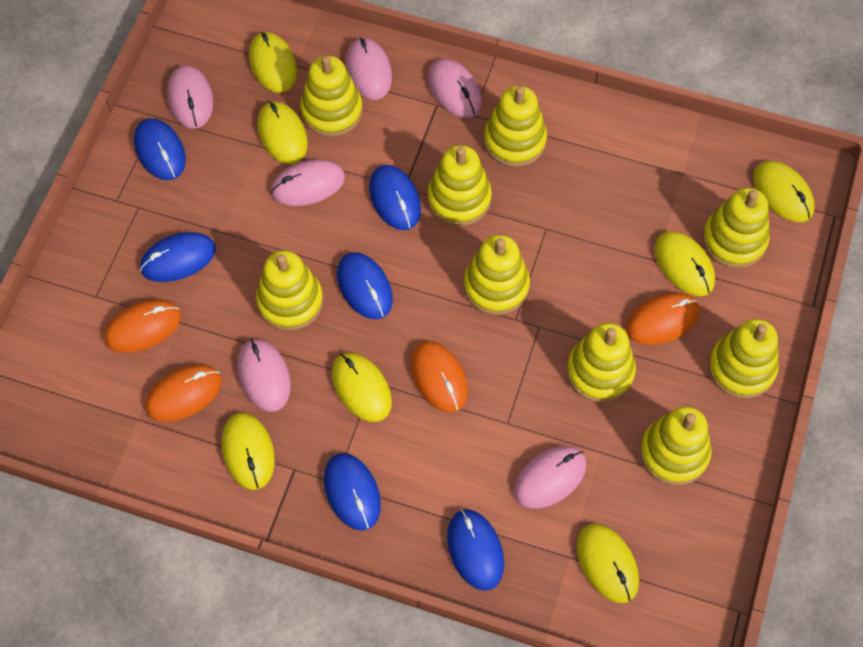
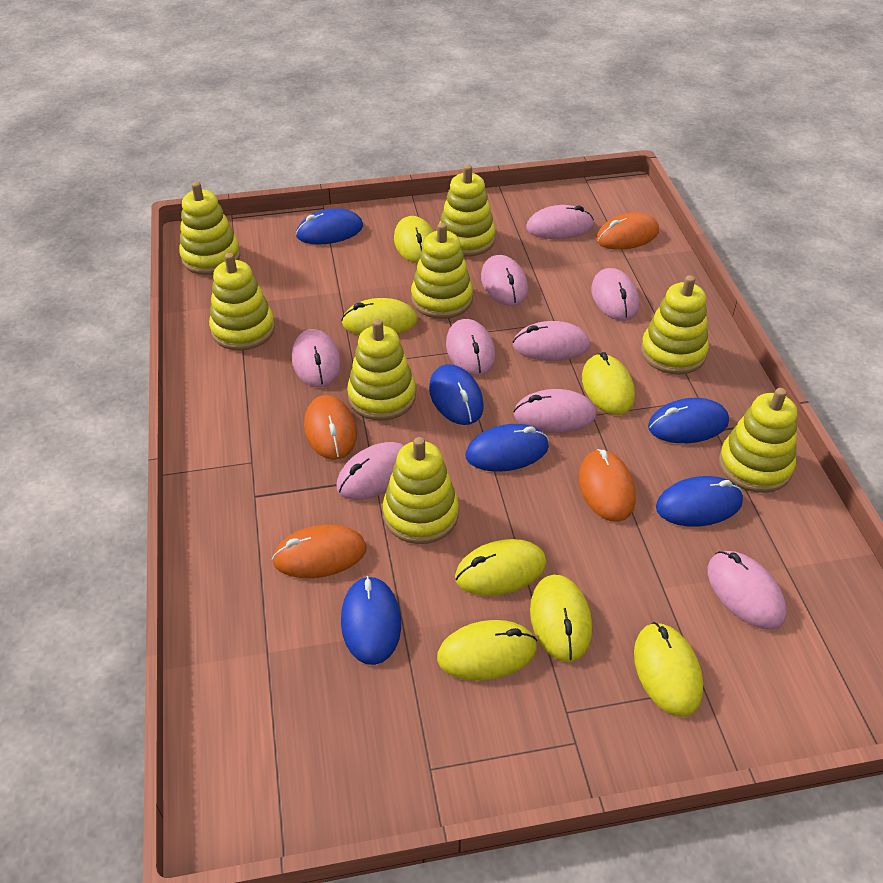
pink mouse: [167,66,213,129] [237,338,291,412] [271,159,345,206] [346,37,392,100] [428,59,482,118] [514,446,586,509] = 6 -> [292,329,341,387] [337,442,404,500] [446,319,495,376] [481,255,528,306] [513,321,590,361] [513,389,597,433] [526,205,594,239] [591,268,639,321] [708,551,787,630] = 9
yellow stacking toy: [256,250,323,331] [300,55,363,137] [428,145,492,226] [464,235,530,315] [484,86,547,167] [567,323,636,403] [640,406,712,485] [702,188,770,268] [708,319,779,398] = 9 -> [179,182,240,275] [209,253,275,351] [347,319,416,421] [383,437,459,544] [411,223,473,319] [440,165,495,257] [641,275,709,375] [719,388,797,493] = 8

